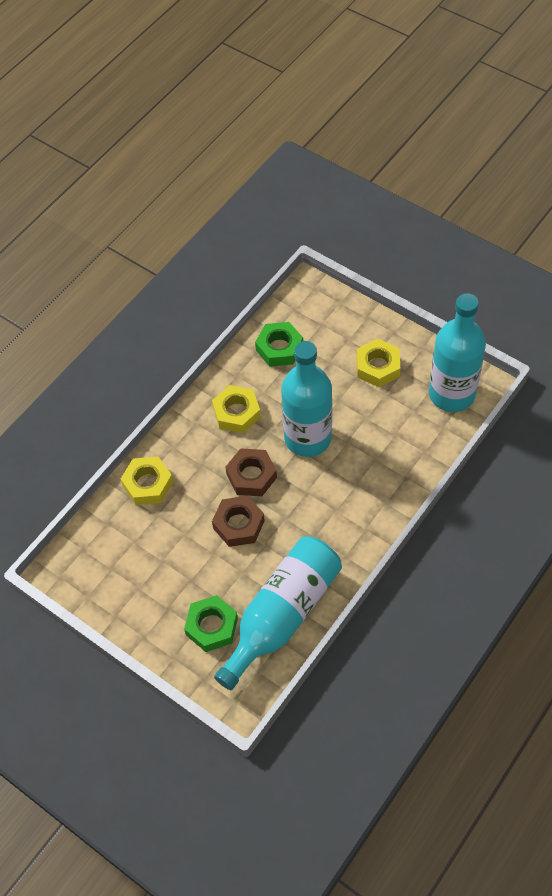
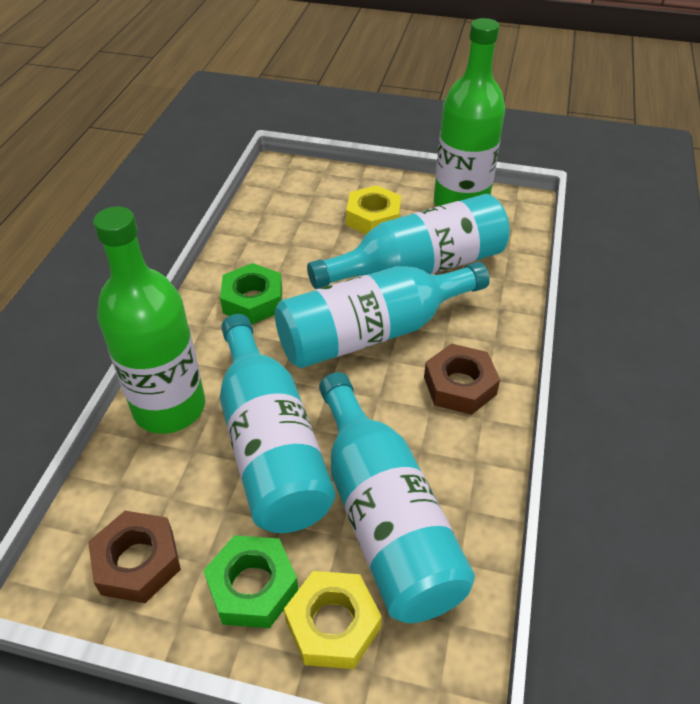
green bottle: none = 0 -> [93,206,205,434] [434,18,505,206] = 2
turquoise bottle: [214,536,342,690] [281,341,332,457] [429,293,486,412] = 3 -> [220,314,335,533] [275,262,490,368] [307,194,510,289] [319,372,475,623] = 4
yellow nut: [121,456,173,505] [212,385,261,433] [357,339,400,387] = 3 -> [284,571,382,669] [346,185,401,234] = 2

